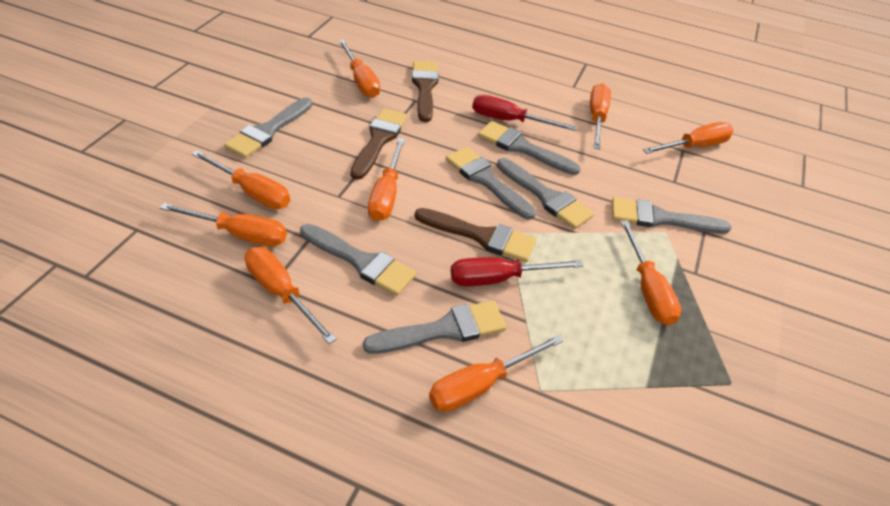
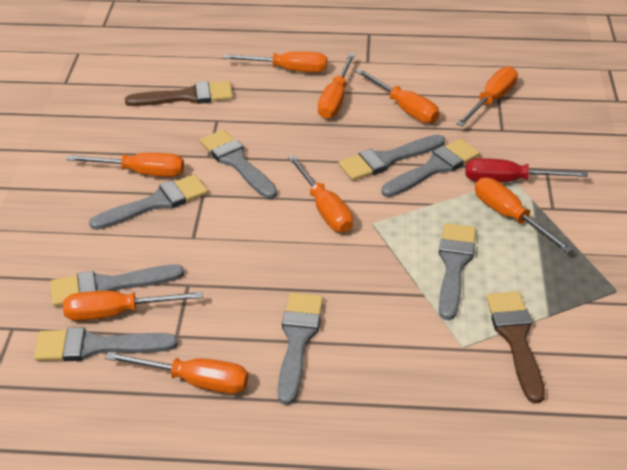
brown brush: [350,108,407,180] [412,61,438,122] [415,208,536,262] = 3 -> [125,81,233,106] [486,291,545,404] = 2
grey brush: [224,97,313,158] [300,224,416,296] [363,300,506,354] [446,147,536,220] [478,121,581,175] [497,158,594,229] [612,197,731,234] = 7 -> [34,327,178,361] [50,265,184,307] [89,174,208,230] [200,130,277,199] [278,293,323,405] [338,135,445,181] [382,139,480,197] [439,223,476,320] = 8
red screwdriver: [451,257,583,286] [472,95,576,131] = 2 -> [465,158,588,182] = 1

